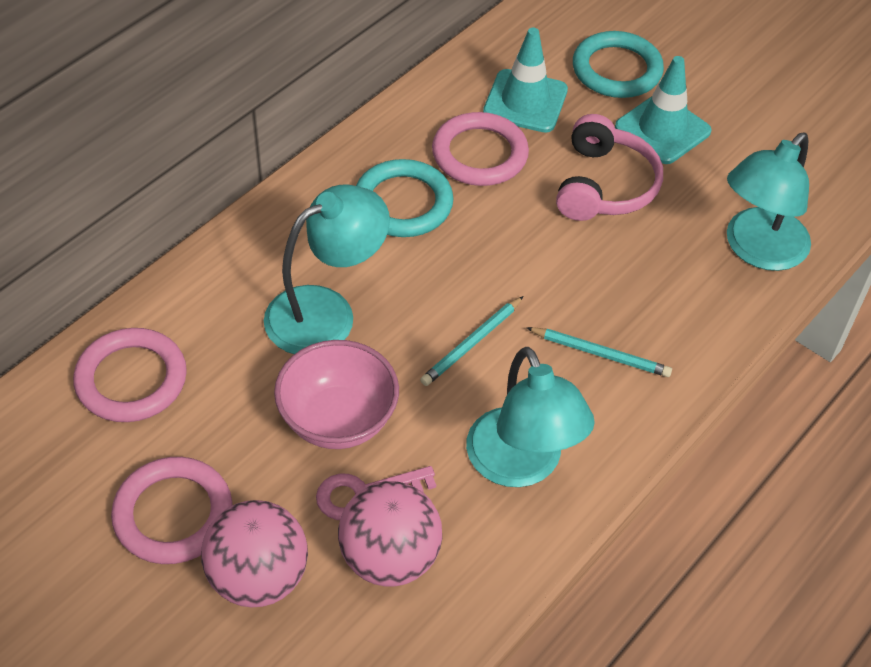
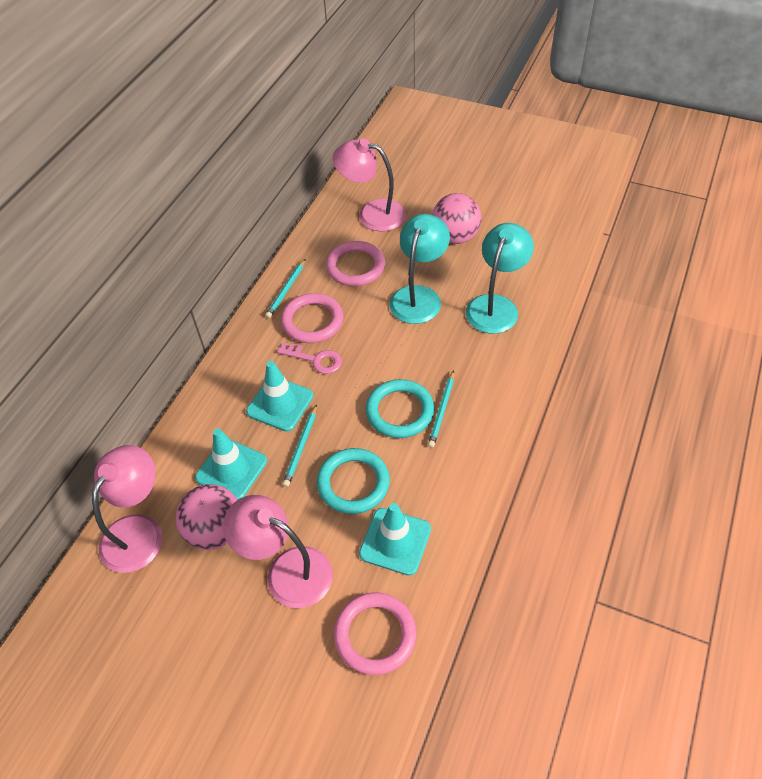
pink bowl: [274,340,399,449] = 1 -> none = 0
pink headphones: [556,114,663,221] = 1 -> none = 0
pink lamp: none = 0 -> [92,445,162,573] [223,495,333,608] [333,139,406,232] = 3
turquoise lamp: [264,184,390,354] [466,347,595,487] [727,132,811,271] = 3 -> [389,214,450,324] [466,223,534,334] = 2
turquoise pencil: [420,296,524,386] [526,327,672,377] = 2 -> [265,259,306,318] [283,404,317,487] [428,370,454,448] = 3
turquoise traffic cone: [483,27,568,133] [615,56,712,164] = 2 -> [195,428,267,500] [246,361,313,432] [359,503,431,576] = 3

